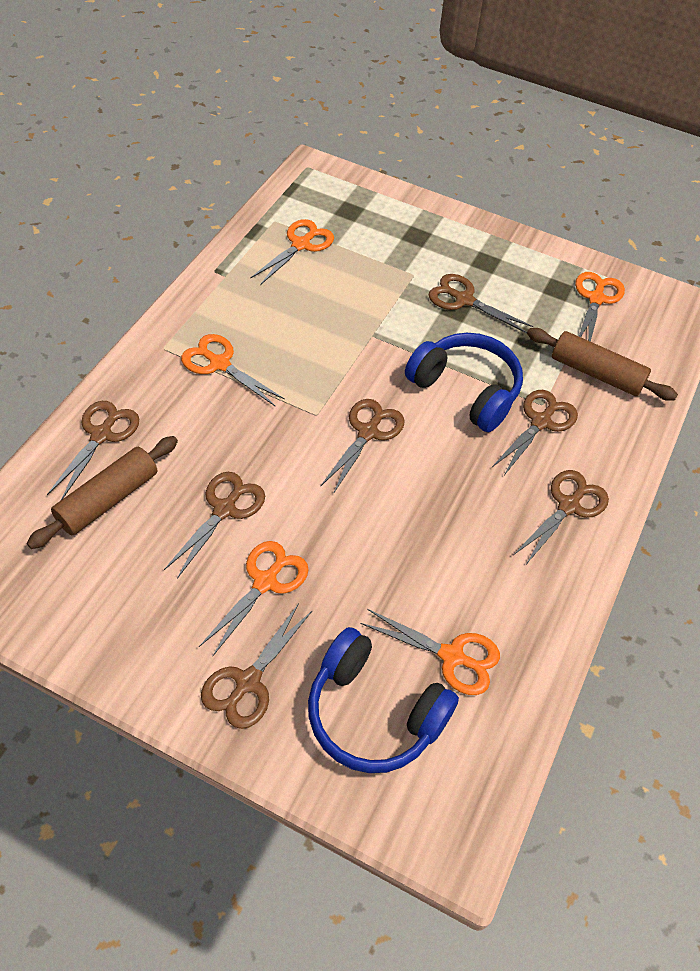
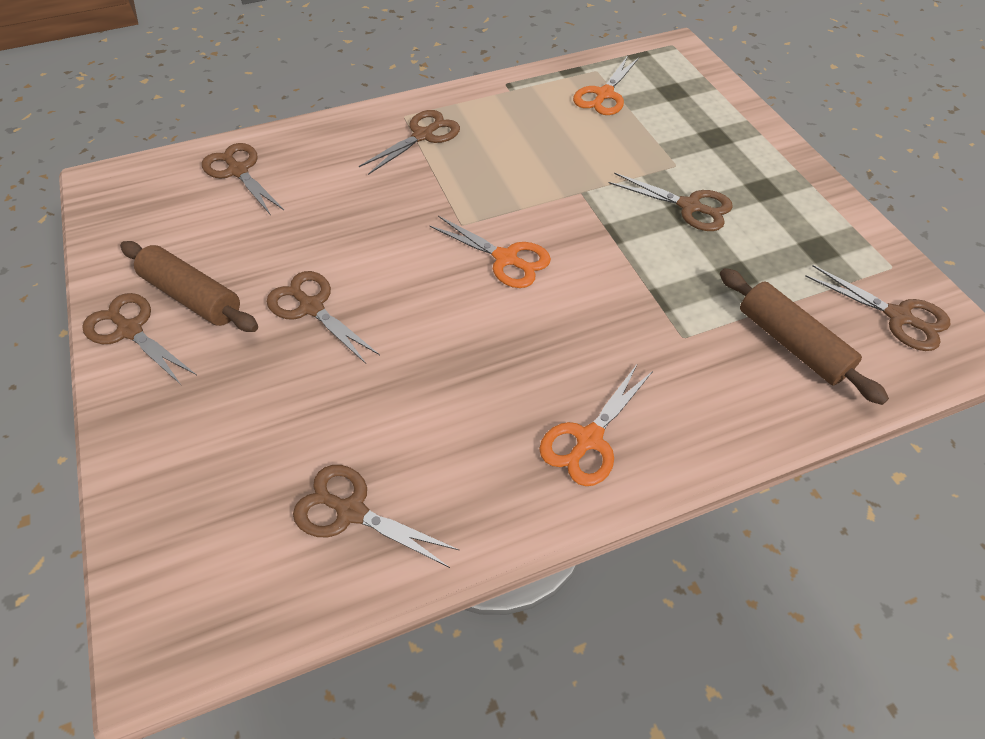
blue headphones: [308,627,459,773] [405,333,523,432] = 2 -> none = 0
orange scissors: [181,334,285,406] [199,541,309,657] [250,219,334,285] [360,609,500,695] [575,272,625,342] = 5 -> [429,216,551,288] [539,363,653,486] [573,56,639,115] = 3

